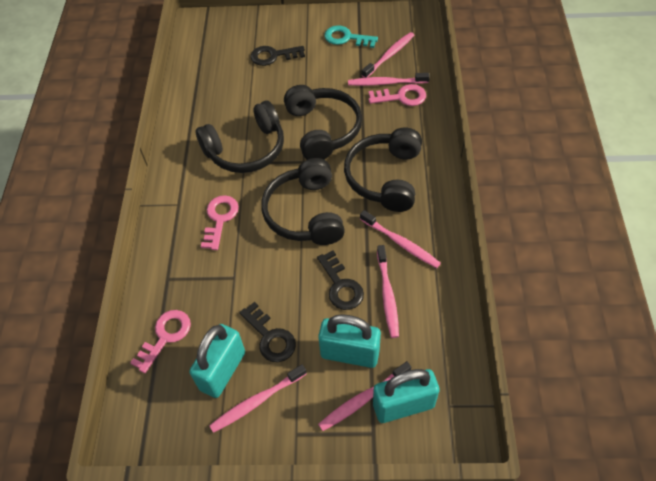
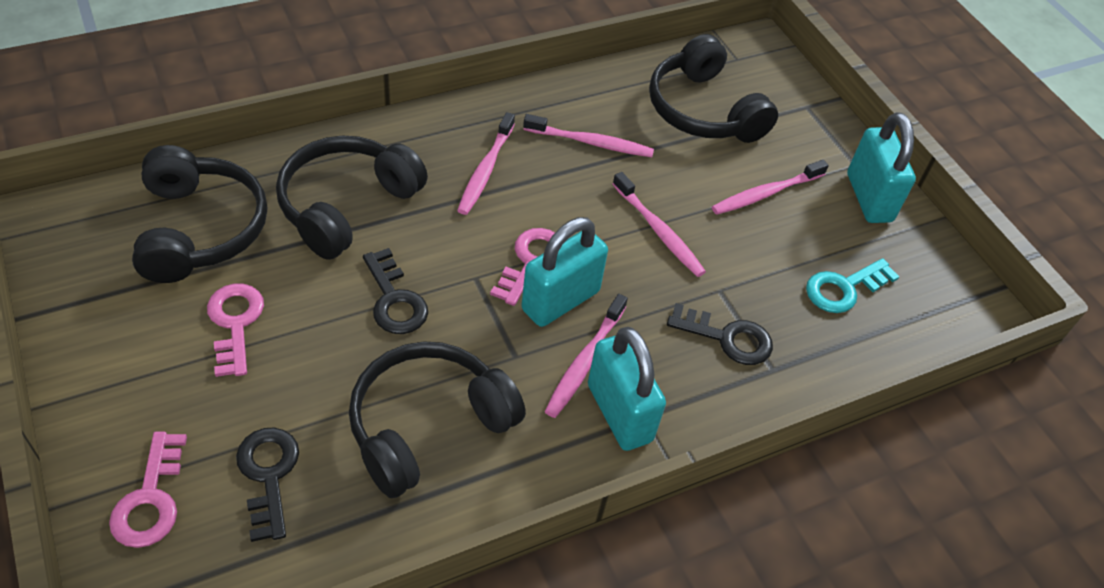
pink toothbrush: [209,364,307,433] [318,361,411,431] [348,73,430,86] [360,210,441,268] [362,32,415,78] [377,245,399,338] = 6 -> [457,112,515,215] [523,114,654,157] [544,294,628,418] [613,172,706,277] [712,160,829,215] = 5

